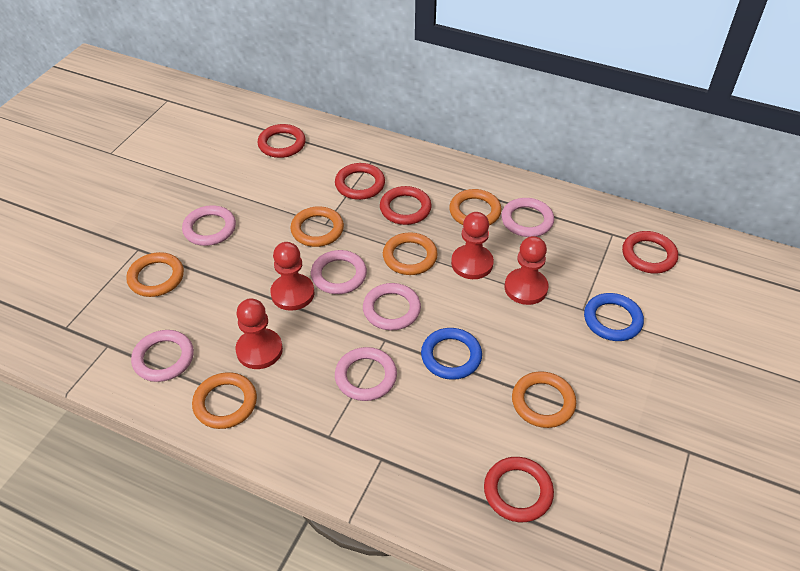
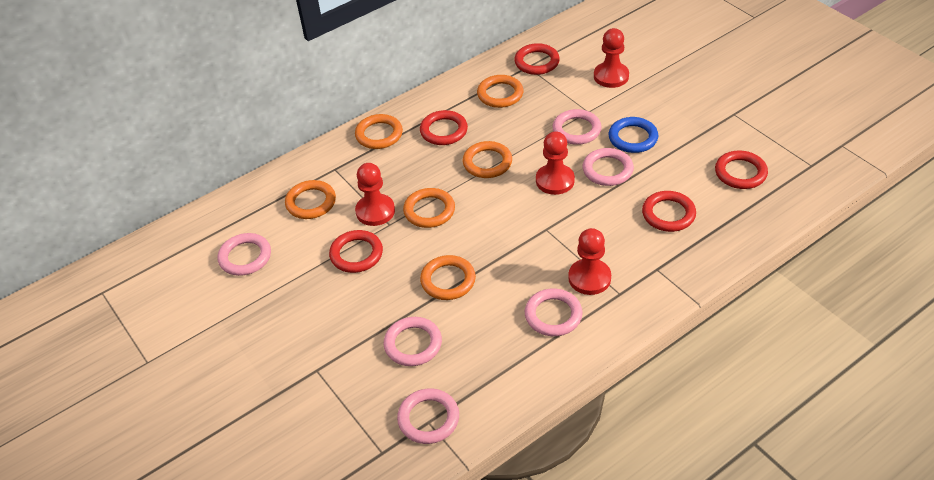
blue ring: [421,328,482,380] [584,293,644,341] = 2 -> [609,117,658,153] = 1

